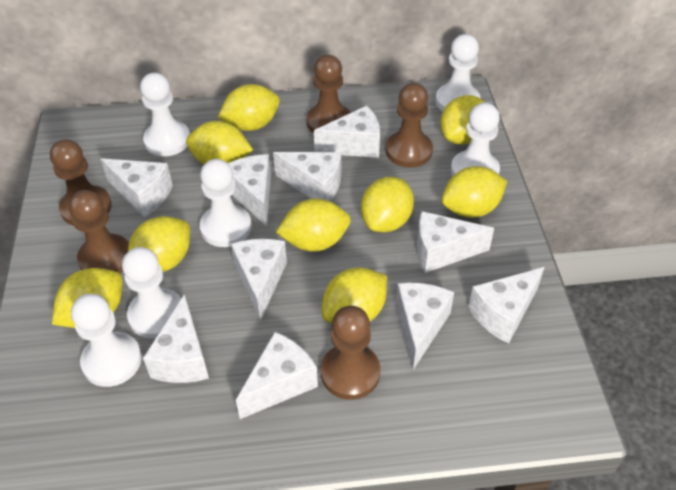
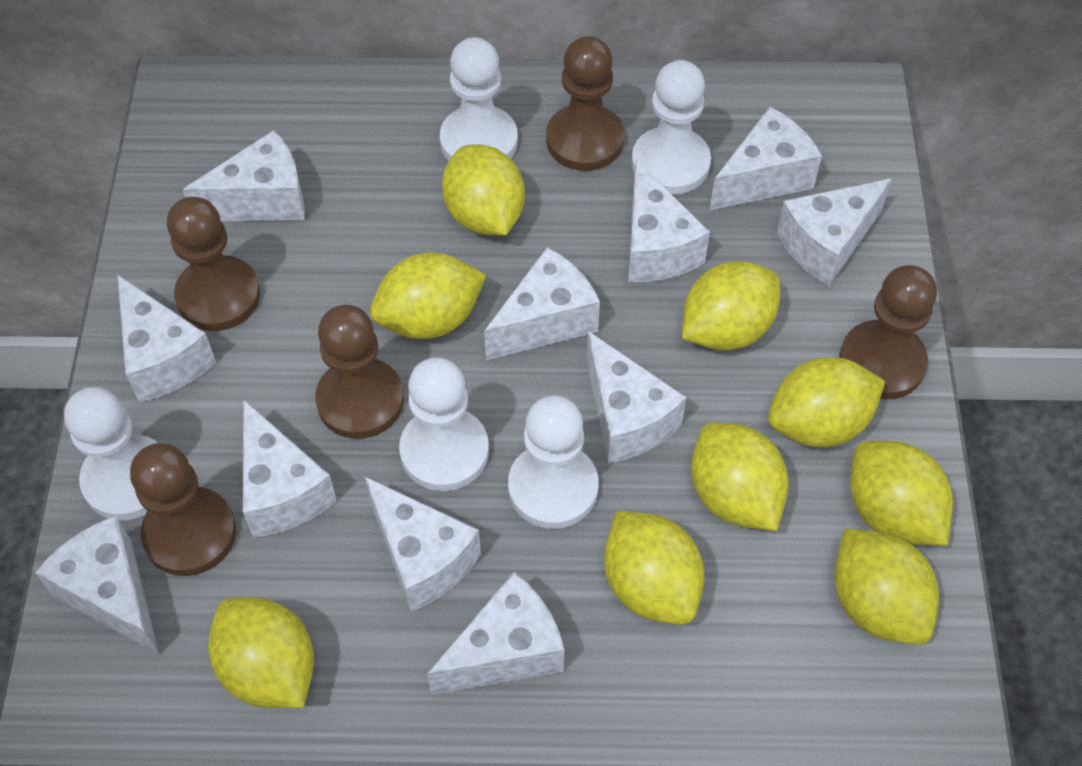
white cheese: [100,158,173,217] [143,294,209,383] [228,154,271,226] [231,239,287,321] [236,332,318,419] [273,152,341,201] [314,106,380,158] [396,283,454,370] [417,211,494,273] [468,267,544,344] = 10 -> [35,515,159,654] [117,274,216,402] [183,130,305,221] [243,400,337,538] [365,477,481,612] [427,572,564,695] [484,247,600,360] [586,331,686,463] [628,160,710,282] [709,107,822,211] [777,179,892,286] = 11
white pawn: [71,294,142,387] [122,247,181,339] [140,73,190,156] [199,159,252,247] [435,34,480,111] [451,103,500,176] = 6 -> [64,387,158,520] [399,357,489,491] [440,37,518,161] [508,395,598,529] [632,60,711,195] = 5

